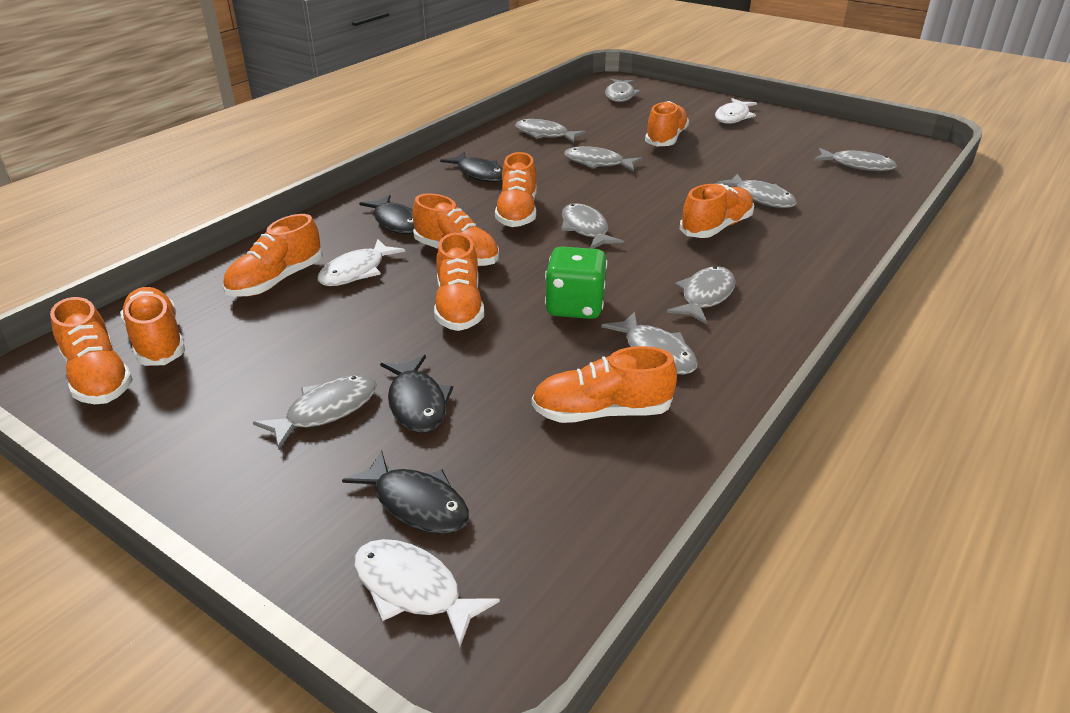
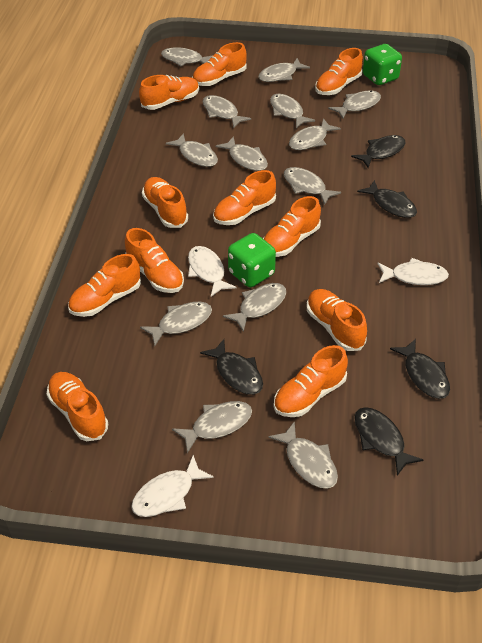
black fish: [342,450,469,534] [359,195,414,234] [380,355,453,433] [440,152,503,182] = 4 -> [200,339,263,395] [351,135,405,168] [354,407,423,476] [357,180,417,218] [390,339,450,399] = 5
green dice: [545,246,608,319] = 1 -> [228,233,276,287] [363,44,402,85] = 2
grey fish: [253,375,377,449] [515,119,586,143] [561,203,624,249] [564,146,643,171] [601,312,698,375] [605,79,641,102] [667,266,736,324] [716,174,797,208] [813,148,897,171] = 9 -> [140,302,212,346] [161,47,213,67] [166,133,218,167] [172,401,252,453] [203,95,251,128] [215,136,268,171] [223,283,286,332] [258,58,310,82] [268,421,338,489] [270,94,315,128] [284,167,341,205] [289,118,341,150] [328,90,381,119] = 13
orange shoe: [50,297,133,404] [120,287,185,366] [222,214,323,297] [412,193,499,266] [434,233,484,331] [495,152,537,227] [532,346,677,423] [645,101,689,146] [680,184,754,238] = 9 -> [47,372,108,441] [68,254,141,317] [125,228,184,293] [139,75,199,110] [142,177,188,228] [192,42,247,86] [213,170,276,225] [263,196,321,257] [274,345,348,417] [307,289,367,351] [315,48,363,95] = 11

